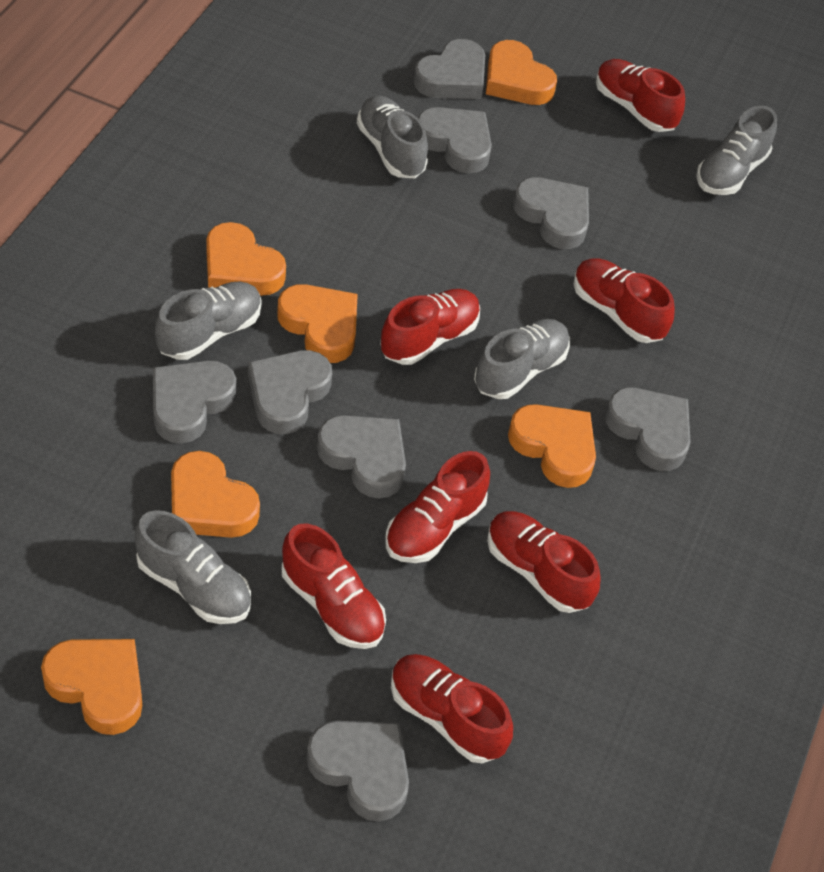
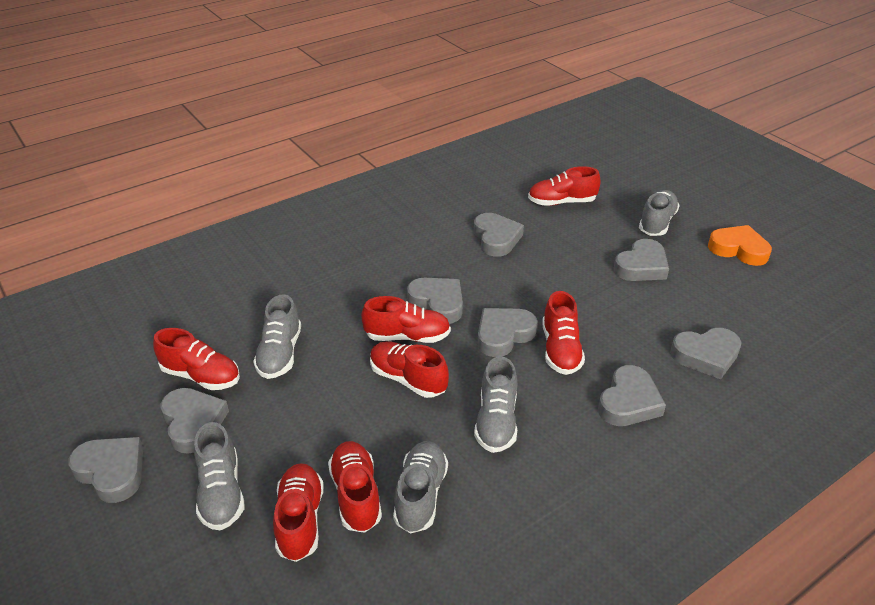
orange heart: [41,639,142,735] [171,451,260,538] [206,222,286,296] [277,284,358,363] [486,40,557,105] [508,404,596,488] = 6 -> [708,225,772,266] = 1

